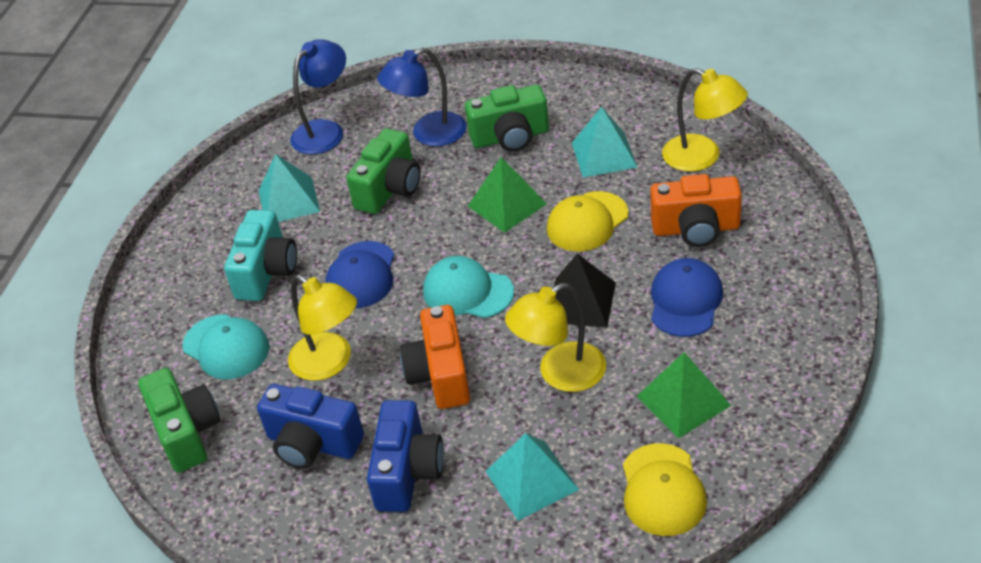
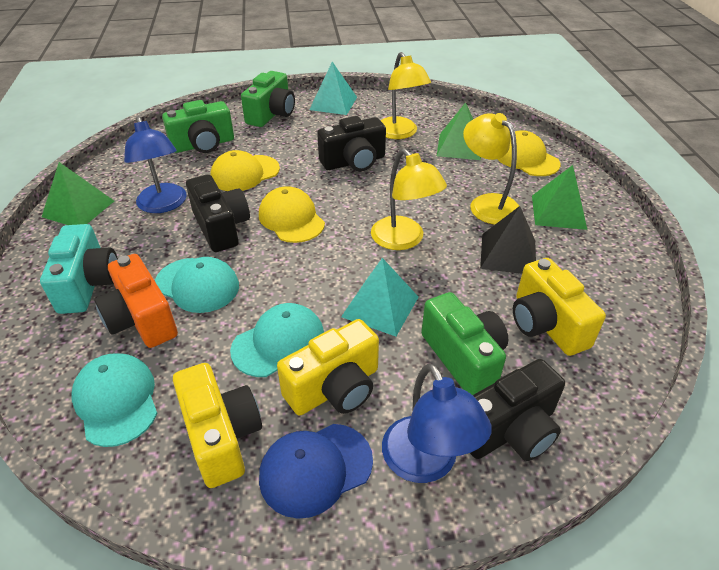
black camera: none = 0 -> [186,174,250,252] [317,116,386,171] [470,359,565,461] = 3
blue camera: [257,384,364,469] [367,400,444,512] = 2 -> none = 0
blue cap: [325,241,394,308] [651,258,723,337] = 2 -> [259,424,373,519] = 1
green pyramid: [468,157,547,233] [637,352,732,438] = 2 -> [42,162,114,225] [437,102,481,160] [532,165,587,230] = 3
orange camera: [400,305,470,409] [650,174,742,247] = 2 -> [94,254,178,348] = 1
turquoise cap: [182,314,269,379] [423,256,514,318] = 2 -> [71,353,158,447] [155,257,239,313] [230,303,324,377] = 3
turquoise pyramid: [259,154,320,222] [486,433,579,521] [572,107,637,178] = 3 -> [309,62,357,115] [341,258,418,336] = 2
yellow camera: none = 0 -> [173,363,262,488] [277,319,379,415] [513,258,606,356] = 3
yellow cap: [547,191,629,251] [623,443,707,536] = 2 -> [210,150,280,191] [259,186,325,243] [497,130,561,176] = 3

